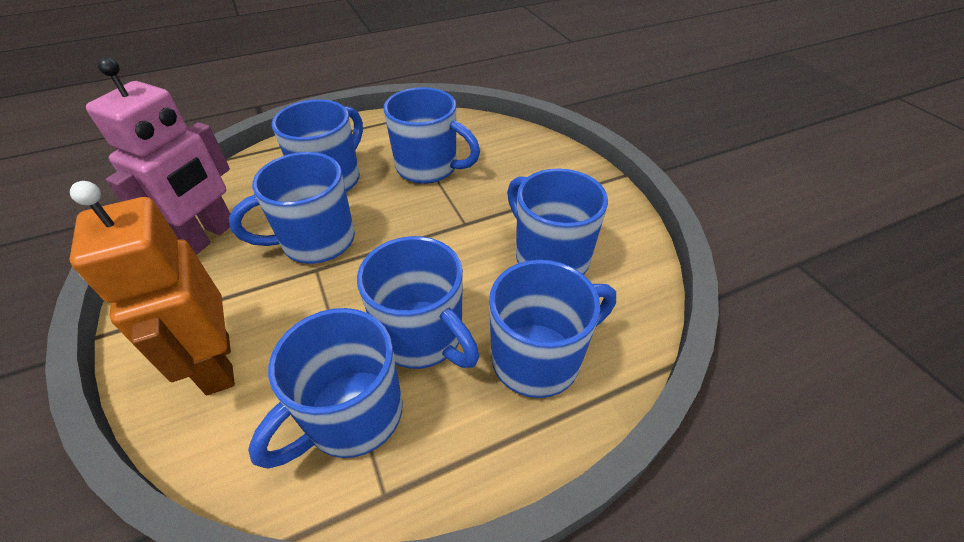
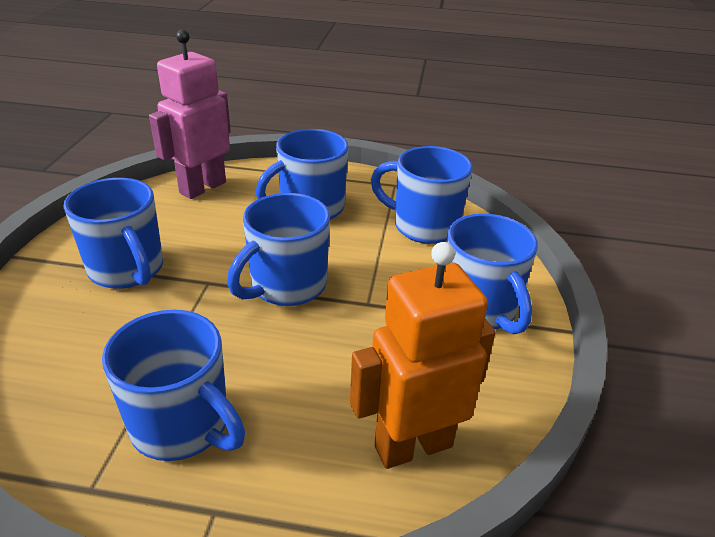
blue mug: [229,152,355,264] [248,308,403,468] [272,99,363,192] [357,236,479,369] [384,87,480,184] [489,260,616,398] [507,168,608,275] = 7 -> [64,178,163,289] [102,310,245,461] [227,193,330,306] [255,129,349,220] [371,146,472,244] [447,214,538,334] = 6

